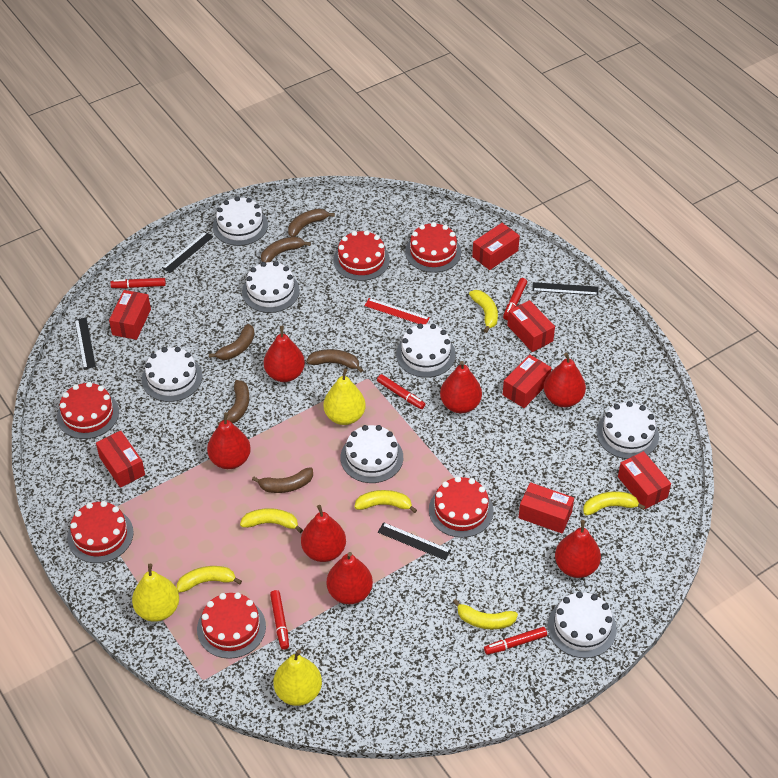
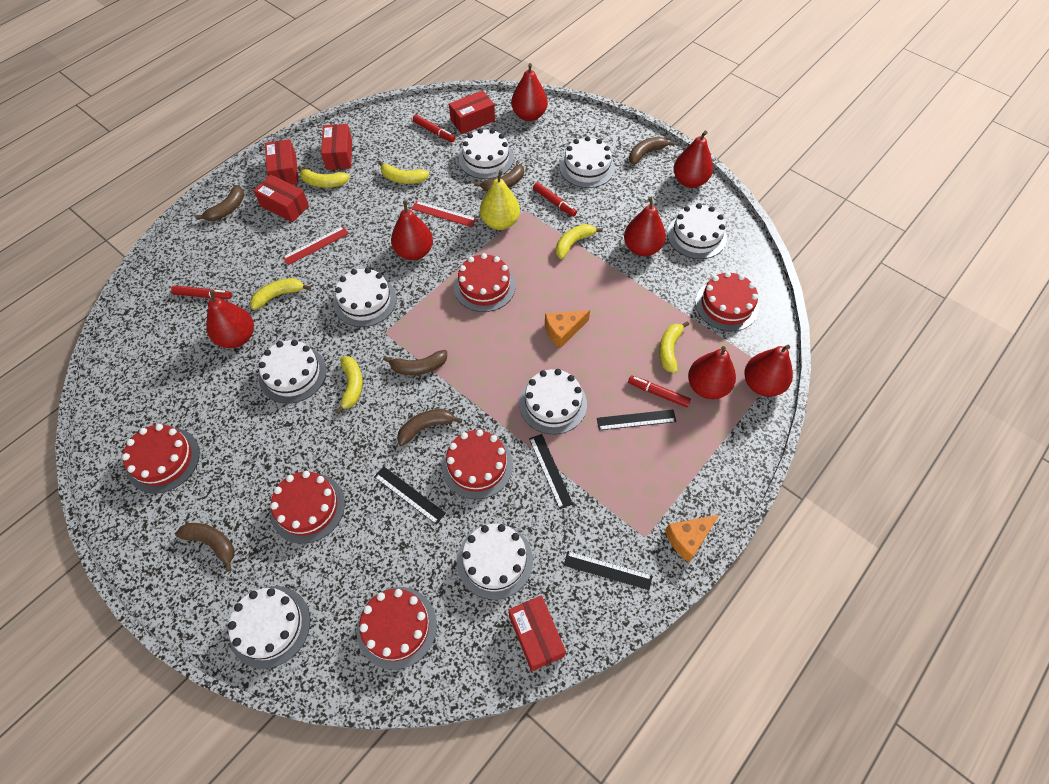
orange cheese: none = 0 -> [545,310,590,348] [665,515,719,562] = 2
red box: [96,430,145,488] [109,290,151,340] [472,223,520,270] [502,355,552,408] [507,300,555,352] [518,482,574,534] [618,451,671,509] = 7 -> [254,174,309,222] [265,139,299,185] [321,124,352,170] [449,90,495,134] [509,595,566,671] = 5
red marker: [110,278,166,288] [270,590,289,650] [377,374,425,409] [484,627,547,655] [503,278,527,320] = 5 -> [171,285,232,299] [413,115,455,142] [533,182,577,217] [628,376,691,408] = 4
red ruler: [364,298,430,324] = 1 -> [283,226,349,265] [412,201,477,227] = 2
white cake: [142,347,202,402] [213,196,268,246] [242,261,300,313] [341,425,403,483] [396,324,456,378] [548,592,617,658] [597,401,659,459] = 7 -> [228,586,310,669] [259,340,326,403] [334,268,397,327] [457,524,533,600] [459,128,514,179] [519,369,587,434] [559,136,615,188] [667,203,727,259] = 8
yellow pear: [132,564,179,622] [273,650,322,706] [324,368,366,425] = 3 -> [480,170,520,230] = 1

